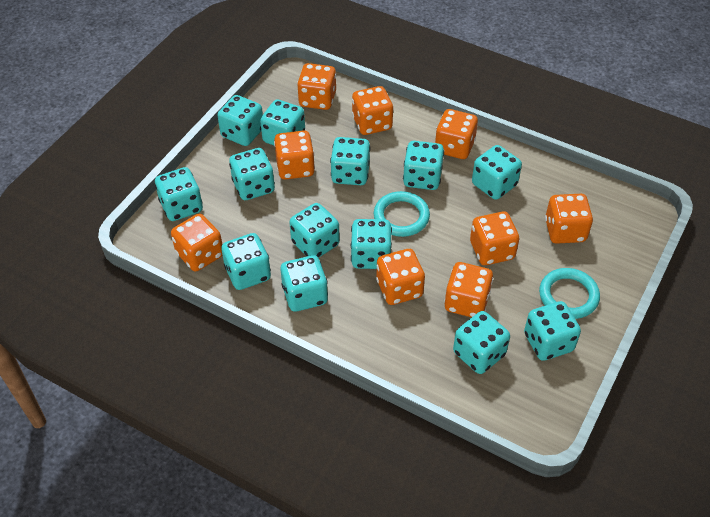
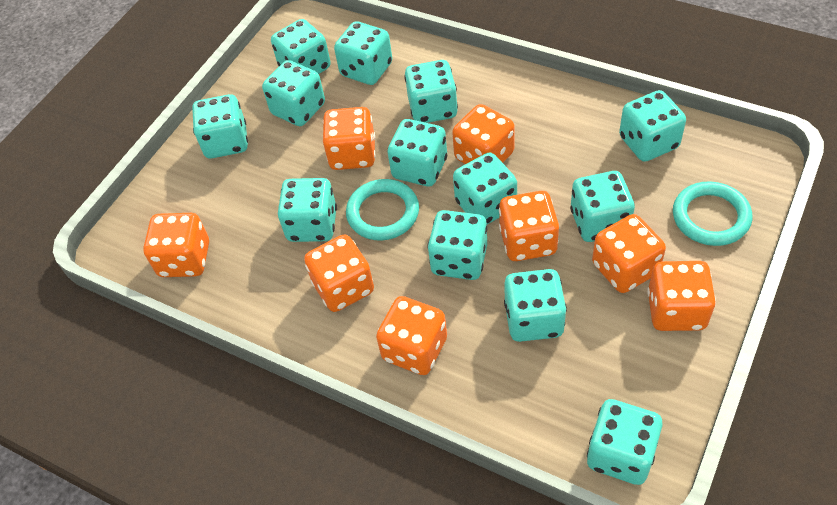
orange dice: [171,214,222,272] [274,130,315,180] [297,63,336,110] [352,86,393,135] [376,249,425,305] [435,109,478,159] [444,262,493,317] [470,211,519,265] [545,194,593,244] = 9 -> [143,213,209,277] [304,234,374,312] [323,107,376,170] [376,296,447,375] [452,104,515,164] [499,191,559,261] [592,214,666,293] [647,261,716,331] = 8

